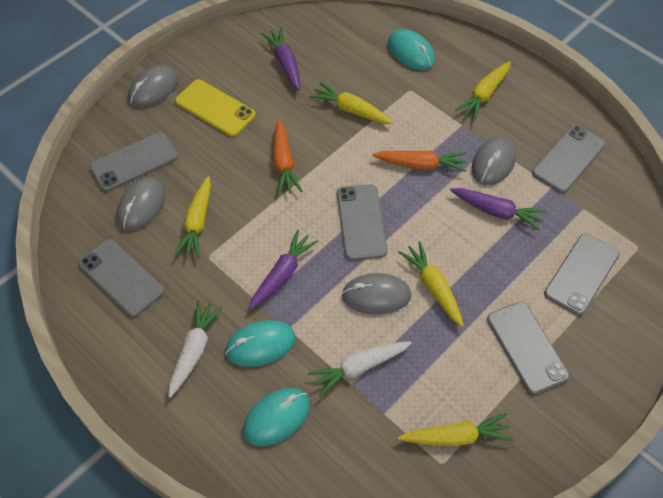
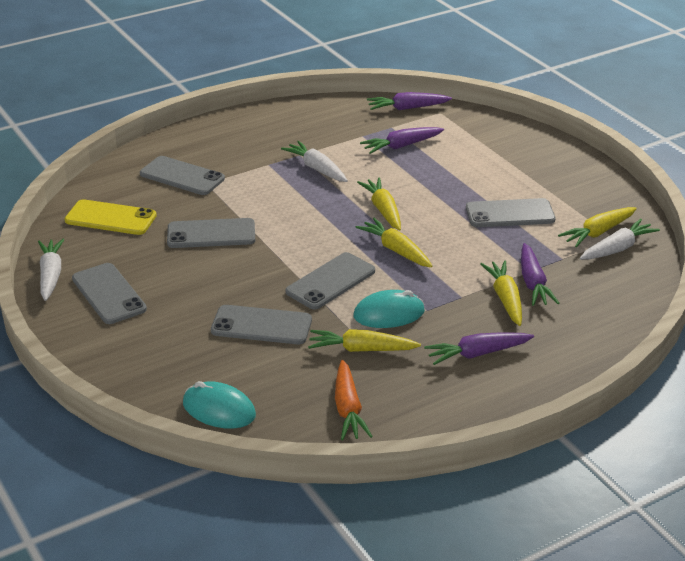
grey mouse: [117,177,165,231] [128,65,179,108] [342,273,411,314] [472,136,516,185] = 4 -> none = 0
orange carrot: [273,120,302,195] [372,151,466,172] = 2 -> [335,360,373,440] = 1
purple carrot: [249,229,319,310] [261,28,300,91] [450,188,547,231] = 3 -> [360,127,444,154] [367,92,452,110] [424,332,534,365] [521,243,559,306] = 4
turquoise mouse: [225,320,296,367] [243,388,310,446] [388,29,435,70] = 3 -> [183,381,256,429] [353,290,425,328] = 2
white carrot: [168,300,223,398] [308,341,411,397] = 2 -> [38,239,65,301] [281,141,348,182] [580,219,660,260] = 3

